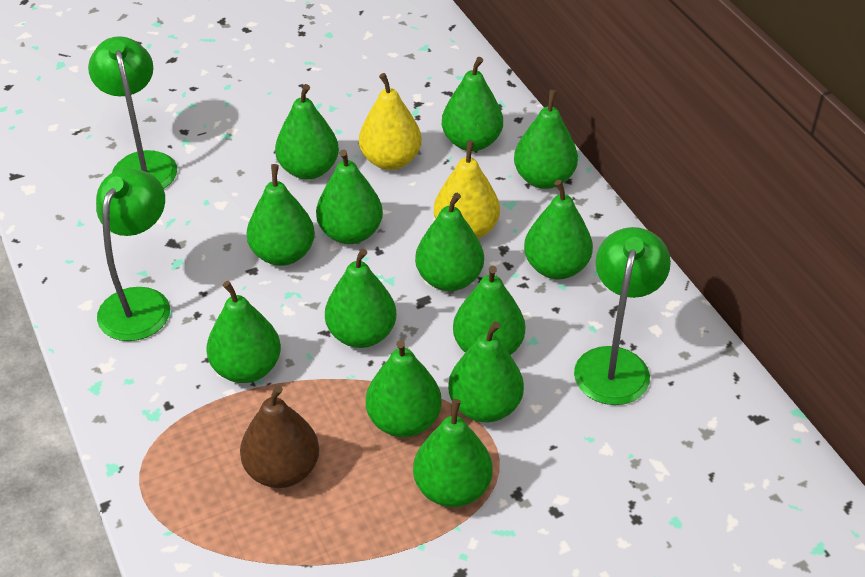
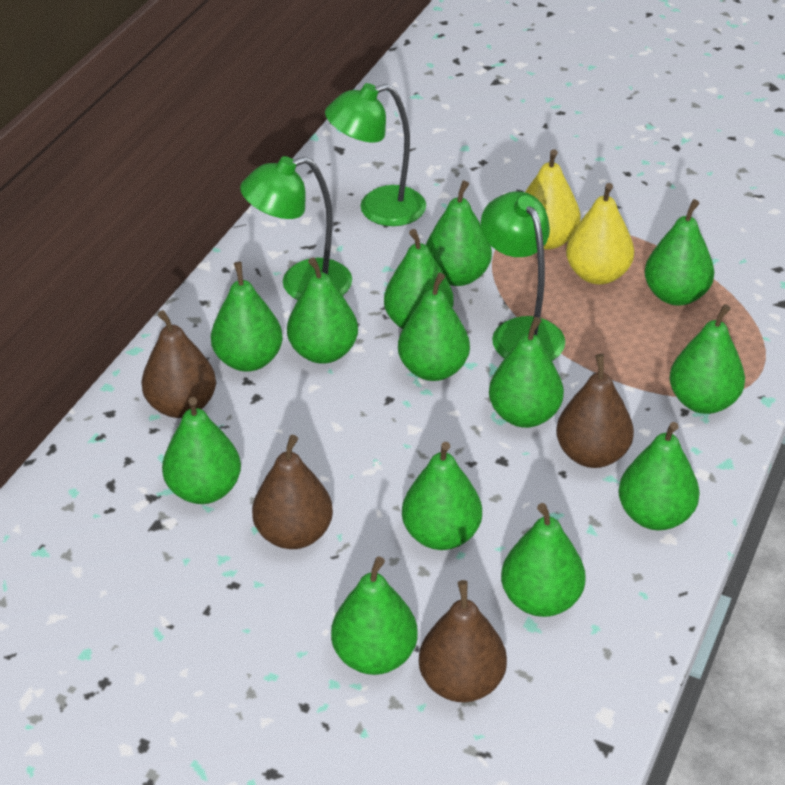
brown pear: [240,385,319,488] = 1 -> [141,310,216,418] [252,435,333,549] [419,580,507,702] [556,354,634,468] = 4

